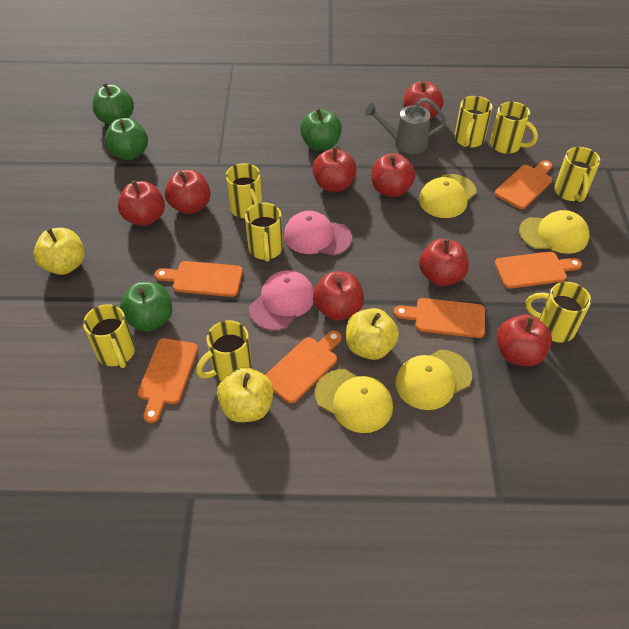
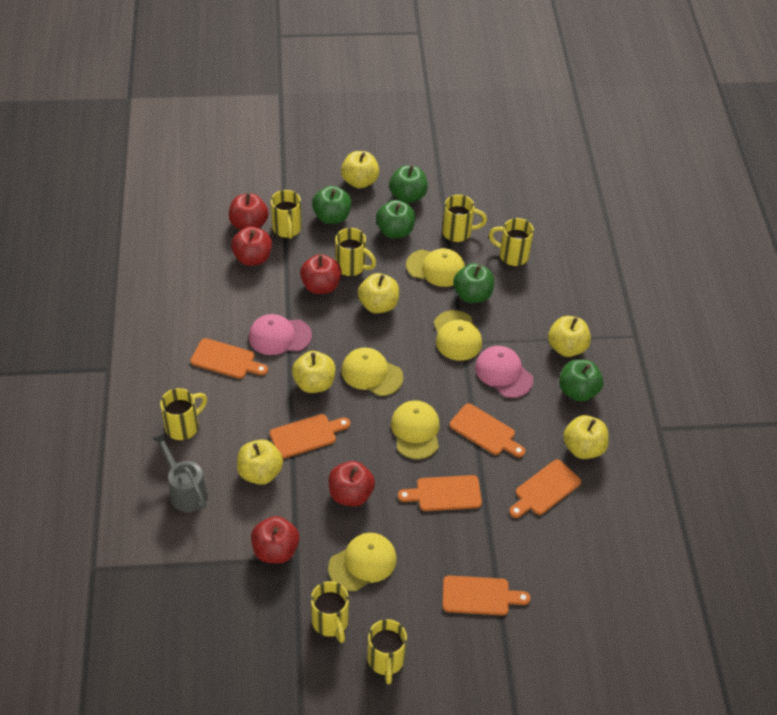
green apple: [93,83,134,125] [104,118,148,160] [120,282,173,332] [300,108,342,151] = 4 -> [312,186,352,224] [376,200,415,238] [389,165,428,203] [453,263,494,303] [559,360,603,402] = 5
red apple: [118,180,165,226] [165,170,211,214] [312,147,357,192] [313,271,364,321] [371,153,415,197] [403,81,444,119] [419,239,469,286] [496,314,552,366] = 8 -> [229,193,269,230] [231,226,272,266] [251,516,300,564] [300,254,341,294] [328,461,375,507] = 5
yellow apple: [34,228,85,275] [217,367,274,422] [346,308,399,360] = 3 -> [237,440,283,485] [292,351,336,393] [341,151,379,189] [358,273,399,314] [548,316,591,357] [563,415,609,459] = 6
yellow cap: [315,369,393,433] [396,350,472,410] [419,174,476,218] [519,210,590,254] = 4 -> [328,533,397,591] [341,348,403,396] [391,400,440,459] [406,248,465,287] [434,310,482,361] = 5
yellow mug: [83,304,135,368] [196,320,252,381] [226,163,263,218] [245,203,283,262] [454,96,493,148] [490,102,538,154] [525,282,591,343] [554,147,600,202] = 8 -> [160,388,207,440] [271,190,302,239] [311,581,349,643] [335,228,376,276] [367,619,407,684] [442,194,487,242] [489,218,534,266] = 7

